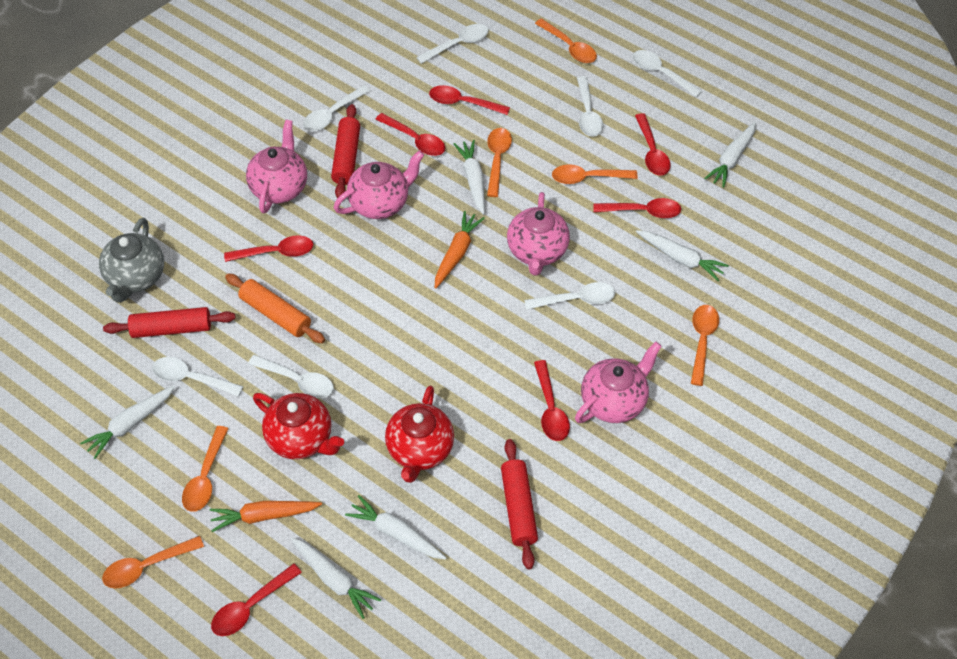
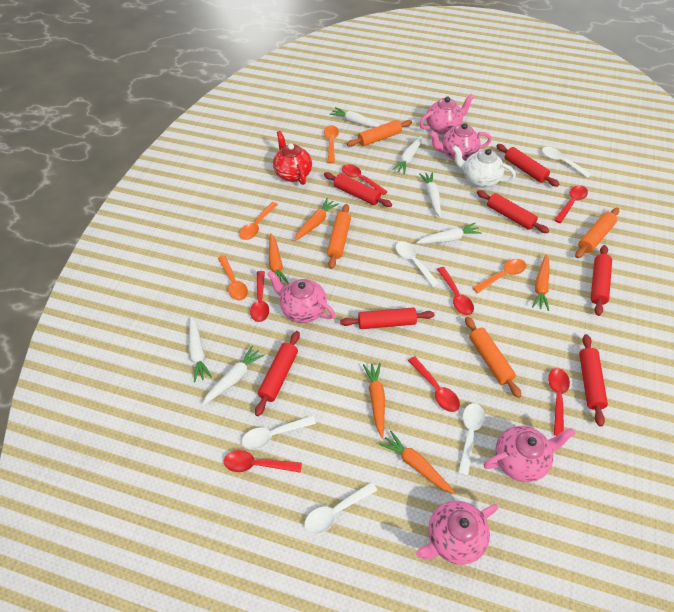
grey teapot: [99,218,164,303] = 1 -> none = 0
orange carrot: [210,501,322,532] [435,211,485,289] = 2 -> [269,233,289,284] [294,198,339,241] [363,363,385,438] [379,431,455,494] [532,254,550,311] = 5
orange rolling pin: [225,273,325,343] = 1 -> [327,204,351,269] [347,120,412,147] [465,317,522,398] [575,208,619,258] = 4
orange spoon: [102,536,204,588] [182,426,229,512] [487,128,512,197] [535,18,597,63] [552,164,638,184] [691,305,719,386] = 6 -> [218,255,248,300] [239,202,278,240] [324,125,339,163] [472,259,526,293] = 4
pink teapot: [246,120,307,213] [334,151,424,219] [507,192,570,276] [575,342,662,423] = 4 -> [267,271,335,323] [416,501,498,565] [419,94,474,135] [429,123,492,161] [484,426,575,482] = 5
red rolling pin: [103,307,236,338] [331,104,360,198] [501,439,538,569] = 3 -> [255,331,300,416] [324,172,392,207] [340,307,435,329] [477,190,549,233] [496,144,559,187] [579,334,608,426] [591,245,612,316] = 7
red teapot: [253,393,344,459] [385,386,454,483] = 2 -> [273,131,312,185] = 1
white spoon: [152,357,243,397] [248,355,334,398] [303,85,370,131] [416,24,488,64] [524,282,615,310] [577,76,603,137] [632,50,702,98] = 7 -> [242,415,316,450] [304,482,377,534] [396,242,439,287] [458,403,485,476] [542,147,591,178] = 5
white teapot: none = 0 -> [453,146,516,188] = 1

